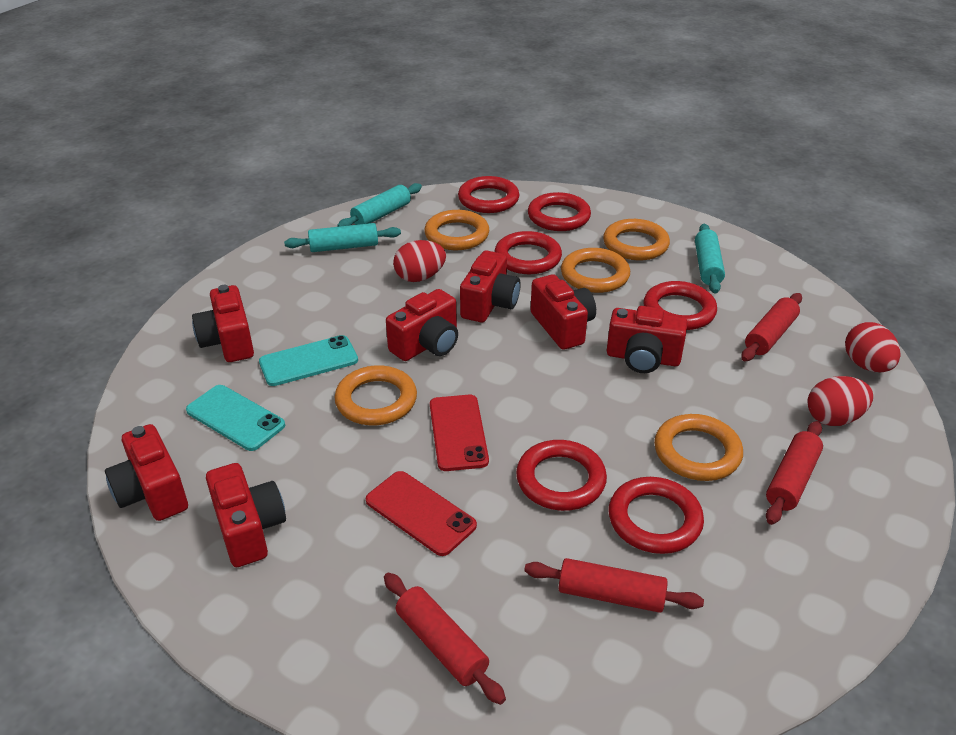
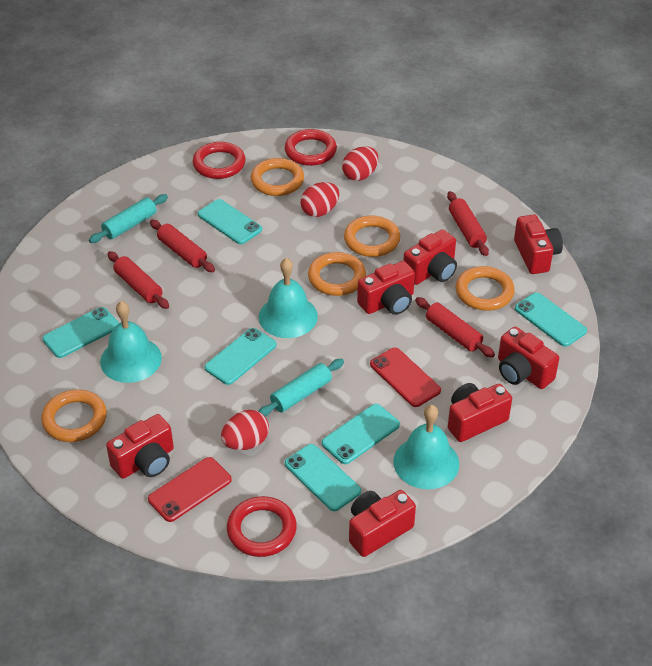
red ring: [458,176,519,213] [495,231,562,274] [516,440,607,511] [528,192,591,231] [609,477,704,554] [643,281,717,330] = 6 -> [193,142,246,179] [227,496,297,557] [284,129,337,166] = 3
turquoise bell: none = 0 -> [100,301,162,383] [259,258,318,338] [393,405,459,489] = 3
turquoise phone: [186,385,285,451] [259,335,358,386] = 2 -> [42,307,119,358] [198,199,262,244] [204,328,276,385] [285,444,361,511] [322,404,400,464] [515,292,587,347] = 6
turquoise rolling pin: [284,223,401,252] [337,183,422,227] [695,224,725,294] = 3 -> [89,194,168,243] [258,359,344,417] = 2

